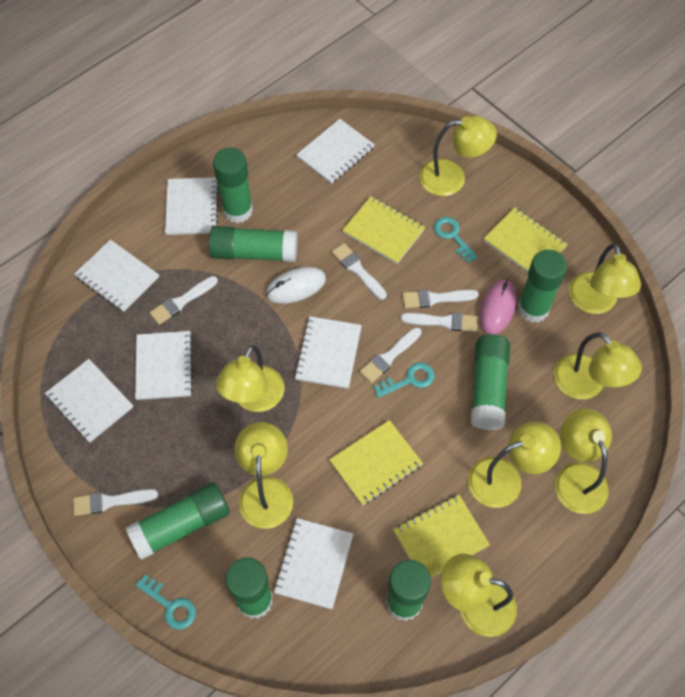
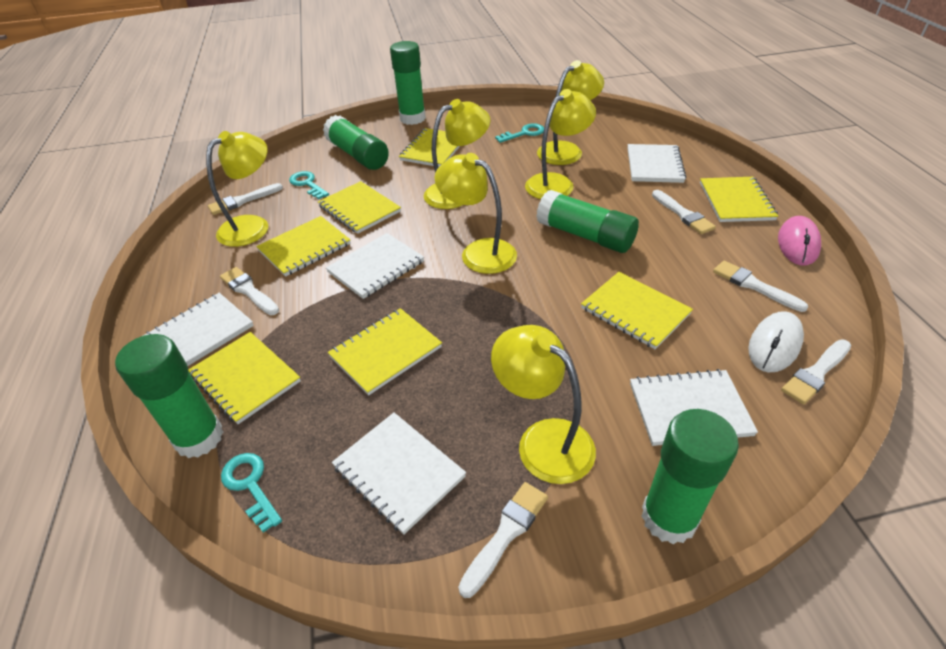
green glue stick: [126,482,230,560] [209,226,297,262] [213,148,253,223] [225,557,273,619] [386,560,431,621] [470,334,510,430] [518,250,567,322] = 7 -> [115,334,223,458] [323,115,389,170] [390,41,426,125] [536,190,639,253] [641,409,739,544] = 5
white notebook: [45,359,133,442] [74,240,159,312] [135,331,193,400] [165,177,219,235] [274,518,353,609] [294,316,362,389] [296,119,375,184] = 7 -> [143,293,254,366] [326,233,424,299] [332,412,466,534] [627,144,687,183] [630,369,758,446] = 5
yellow lamp: [216,345,284,412] [234,422,293,529] [419,115,497,196] [441,554,517,637] [468,421,561,508] [554,332,642,400] [555,409,612,514] [569,243,641,314] = 8 -> [206,131,268,247] [424,99,490,209] [435,153,517,274] [491,325,596,484] [525,89,596,199] [537,60,604,165] = 6
yellow notebook: [329,420,423,506] [342,196,425,264] [393,495,490,577] [484,207,568,272] = 4 -> [188,332,301,424] [256,216,351,277] [318,181,401,234] [328,308,442,395] [399,128,460,167] [581,272,693,349] [700,177,778,222] = 7

